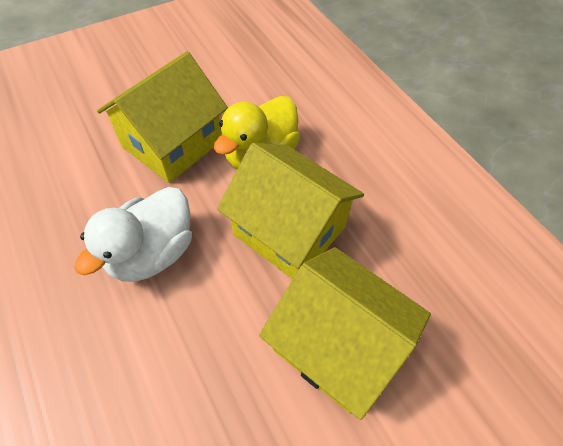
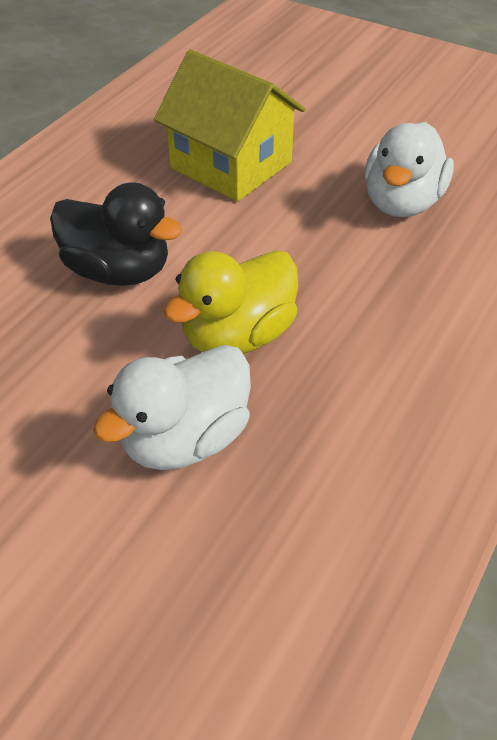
black duck: none = 0 -> [50,182,183,286] = 1
white duck: [74,187,192,282] = 1 -> [93,345,251,470] [364,122,454,217] = 2
yellow house: [97,51,228,183] [217,143,364,279] [259,247,431,420] = 3 -> [154,50,306,202] = 1

